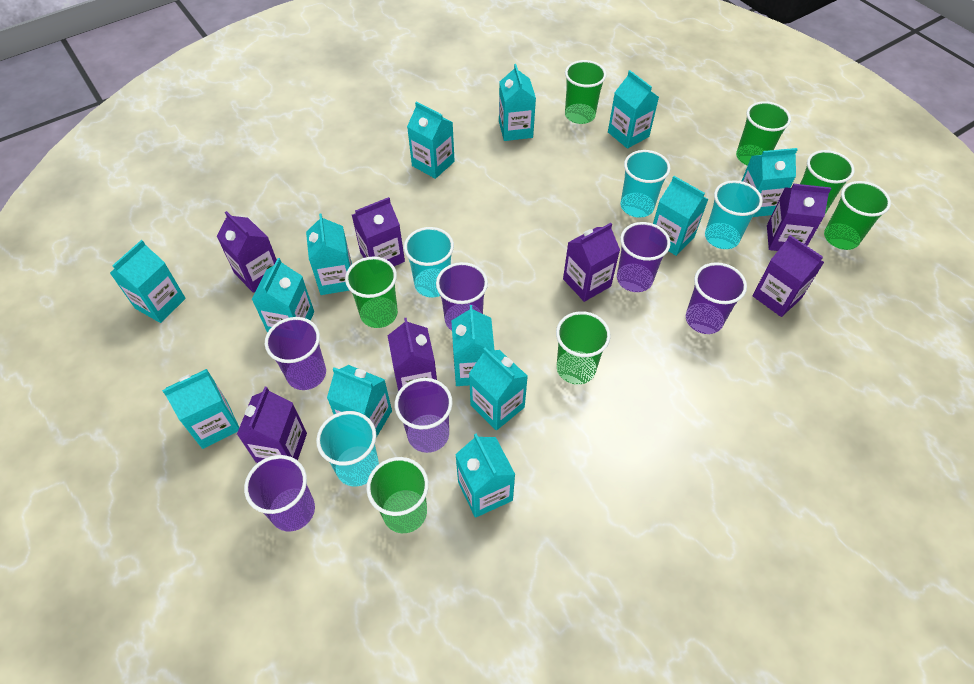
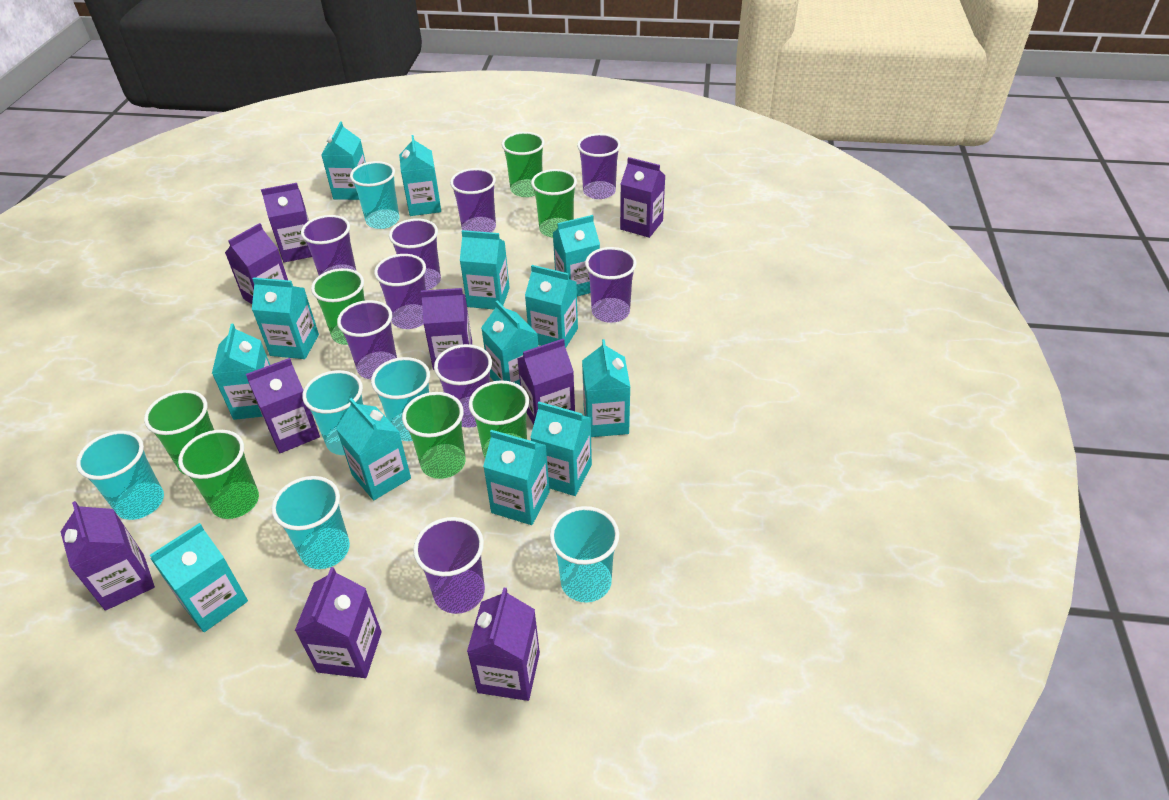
purple carton: [217,211,277,293] [237,387,307,463] [352,197,405,266] [387,318,437,392] [563,223,620,302] [752,235,824,317] [767,184,831,251] = 7 -> [61,501,155,611] [225,223,288,304] [246,358,320,453] [261,183,312,262] [295,567,382,678] [421,288,472,370] [467,587,540,701] [517,339,575,425] [620,157,666,238] = 9
purple cup: [244,455,315,531] [265,317,326,390] [395,378,453,453] [436,262,488,331] [617,222,671,292] [686,262,747,334] = 6 -> [301,215,356,275] [337,300,397,379] [374,254,426,329] [389,218,441,290] [413,517,485,614] [434,344,492,428] [450,168,496,232] [577,133,621,199] [585,247,637,323] = 9
turquoise cup: [316,411,379,487] [404,227,454,297] [621,150,670,218] [705,180,763,249] = 4 -> [76,431,164,520] [272,476,350,569] [302,370,363,455] [350,161,400,229] [371,357,430,441] [550,506,619,603] = 6

